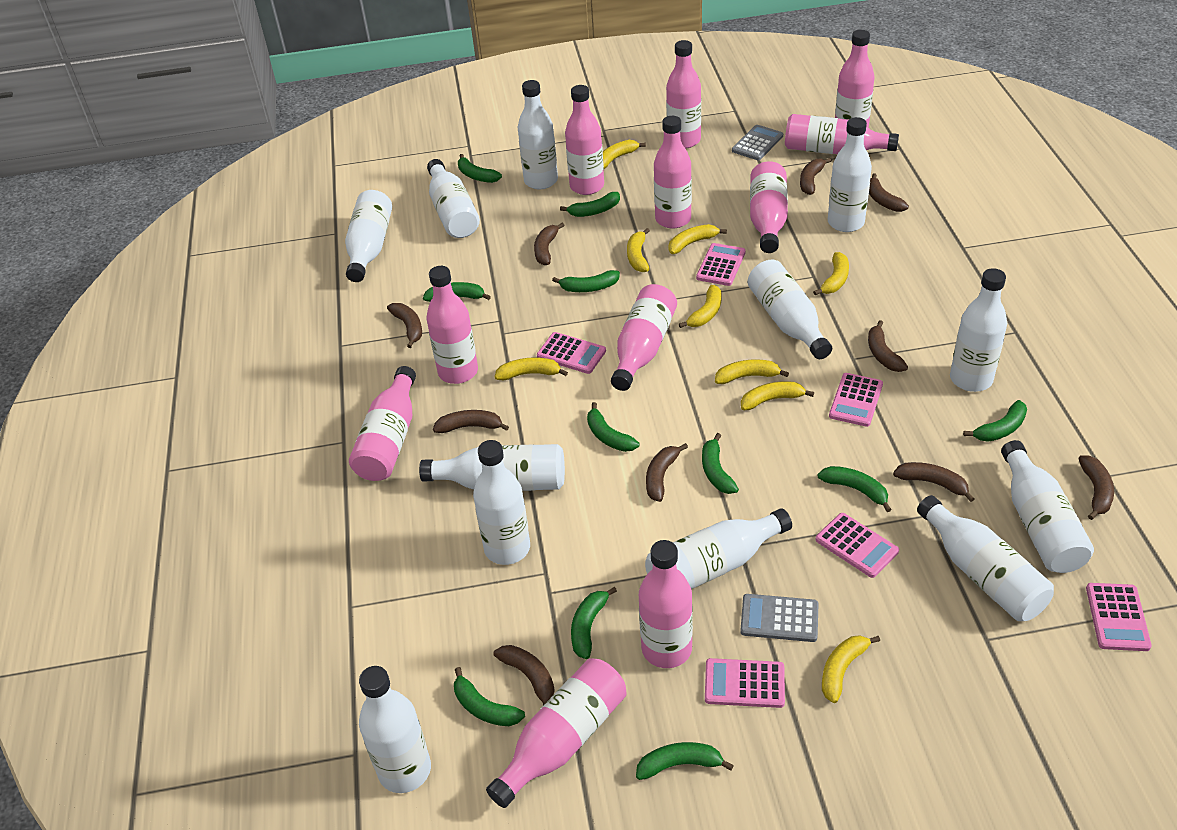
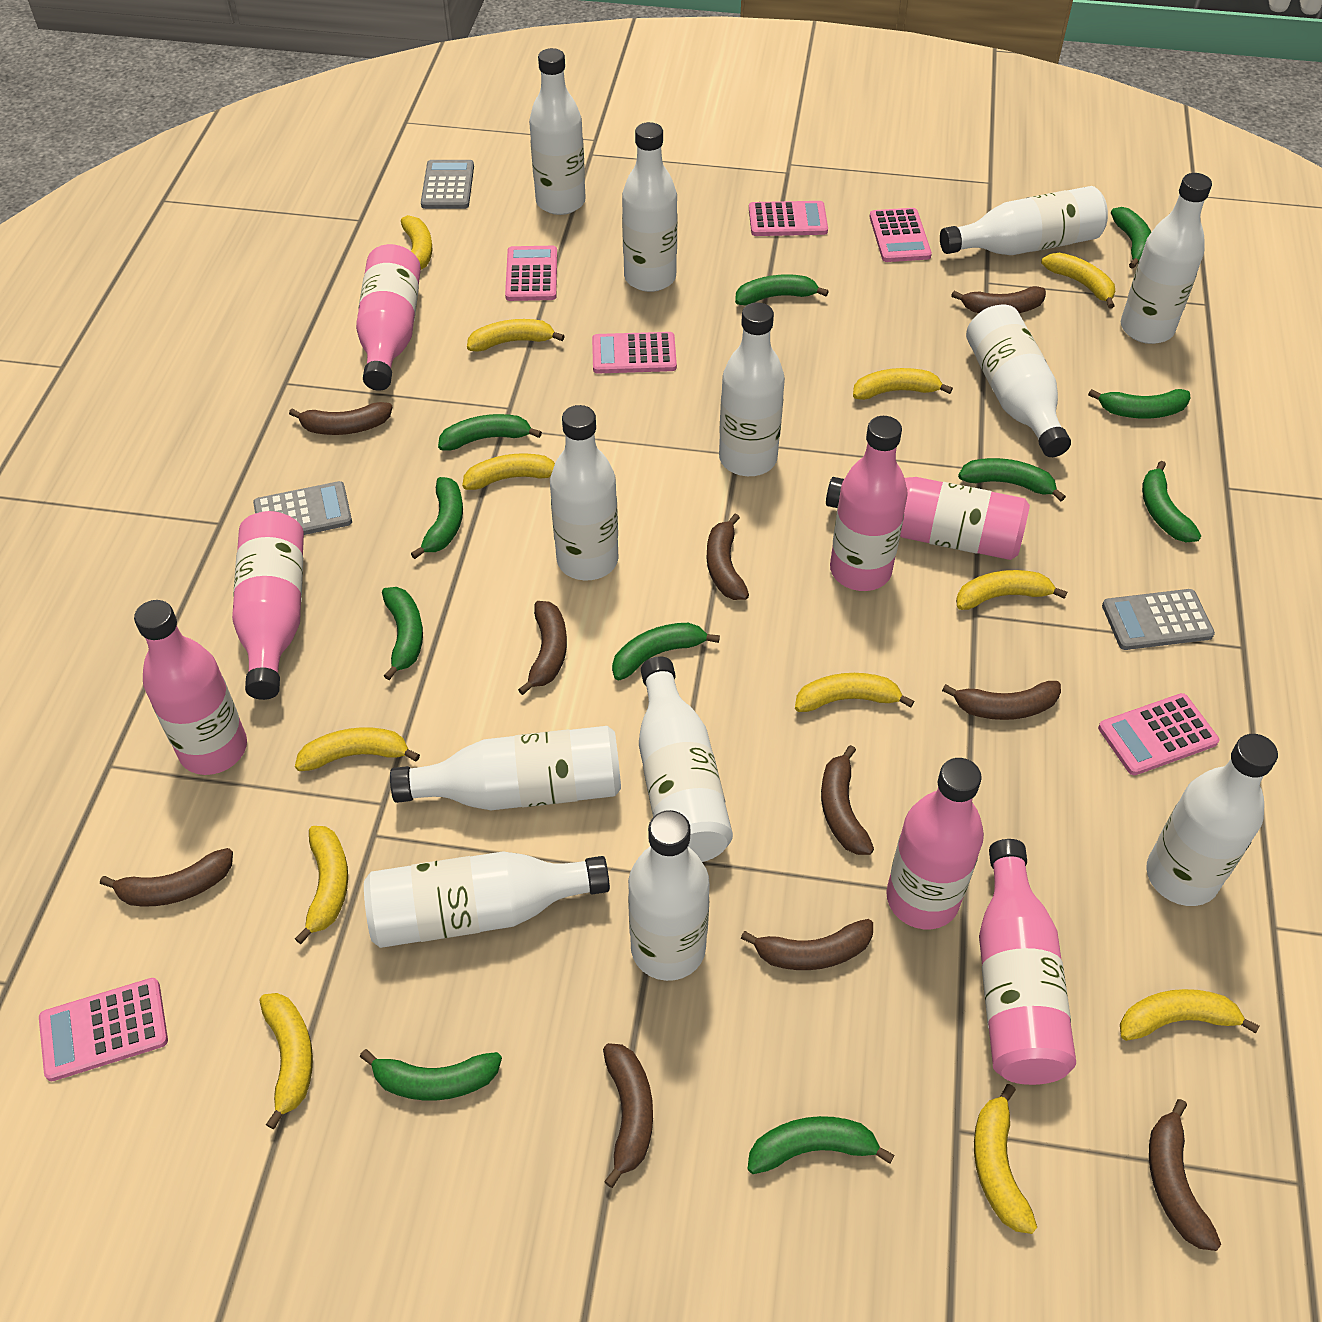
grey calculator: [732,125,783,160] [740,594,819,642] = 2 -> [253,481,352,535] [421,160,474,209] [1102,589,1215,650] = 3
pink bottle: [349,366,416,481] [427,266,478,384] [486,658,627,808] [565,85,604,195] [611,284,677,391] [639,540,693,668] [654,116,692,229] [666,40,701,149] [750,161,788,253] [785,114,899,154] [835,30,875,128] = 11 -> [134,600,247,775] [232,511,304,700] [356,244,421,391] [826,477,1030,560] [830,416,908,591] [886,758,984,929] [979,839,1076,1085] = 7
yellow banana: [495,357,568,380] [603,140,646,169] [627,228,650,272] [668,224,727,254] [679,285,722,328] [715,359,789,384] [741,381,814,410] [813,252,849,295] [822,635,880,703] = 9 -> [260,993,313,1129] [295,727,420,771] [295,826,348,944] [401,215,432,270] [462,453,555,490] [467,319,565,352] [795,673,914,712] [853,368,953,400] [956,570,1067,610] [974,1084,1037,1234] [1041,253,1115,309] [1120,989,1259,1041] = 12

